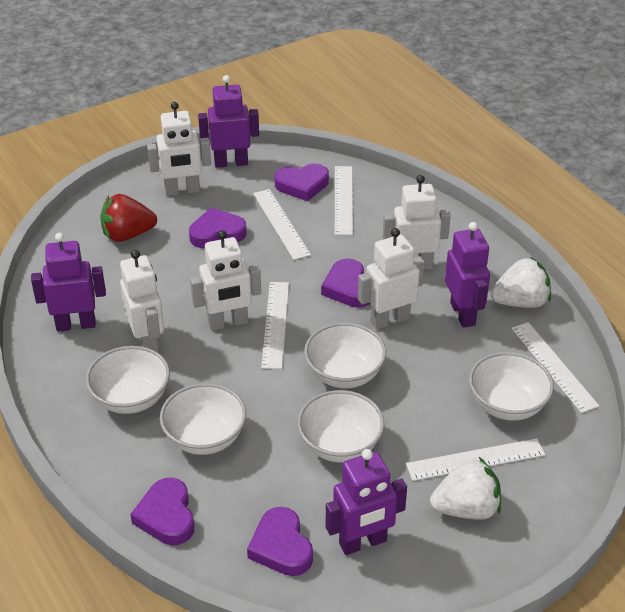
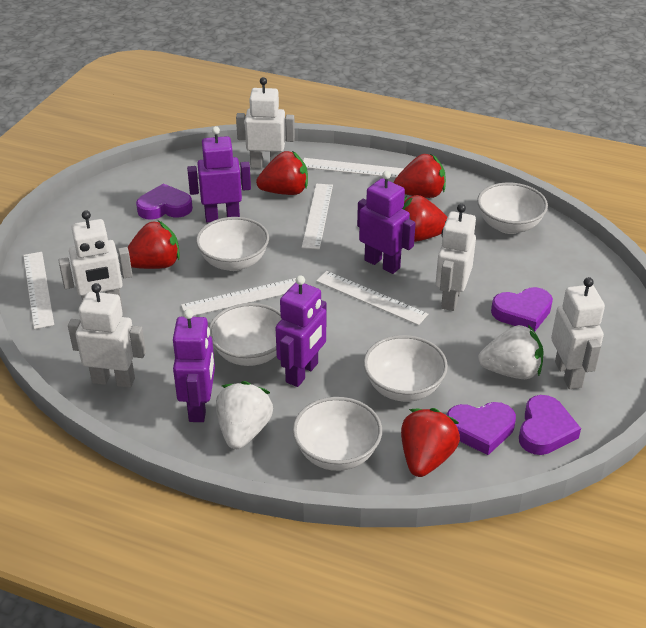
purple heart: [130,478,194,545] [189,208,247,248] [247,507,313,576] [274,164,329,202] [321,258,370,308] = 5 -> [136,184,193,220] [447,402,516,455] [491,287,553,331] [519,395,581,455] = 4
red strawberry: [100,194,157,242] = 1 -> [128,220,180,269] [256,151,308,195] [394,154,446,198] [401,408,460,477] [402,195,448,242] = 5

